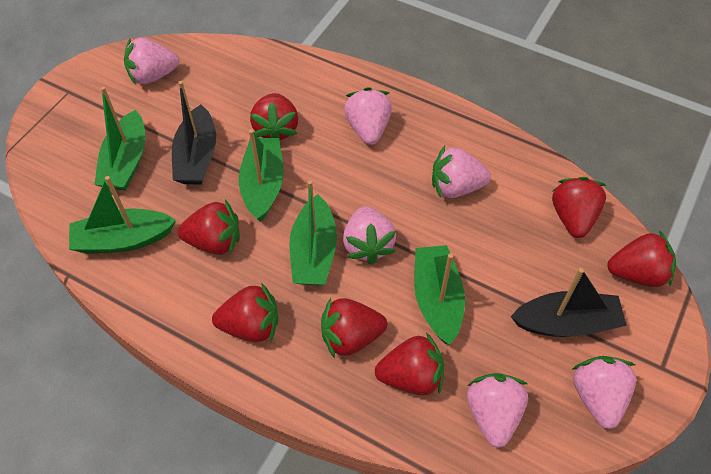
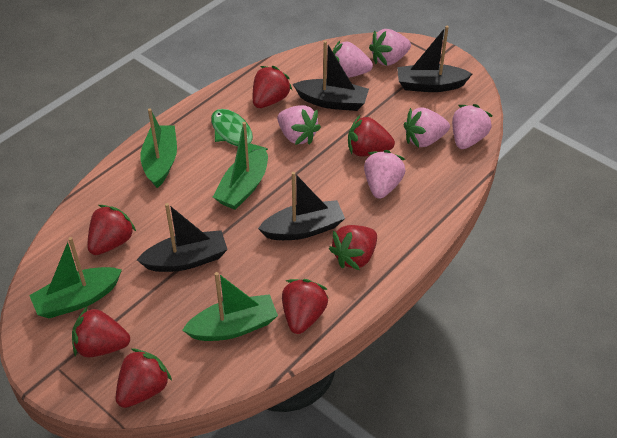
black boat: [172,81,216,185] [511,268,627,337] = 2 -> [137,203,228,272] [258,172,345,240] [293,41,369,111] [397,26,472,92] = 4
green boat: [69,176,176,254] [94,86,145,191] [239,129,283,222] [289,180,337,285] [414,245,465,345] = 5 -> [29,237,122,318] [140,108,177,188] [182,272,278,341] [213,122,268,210] = 4
green fish: none = 0 -> [211,109,268,154] = 1

